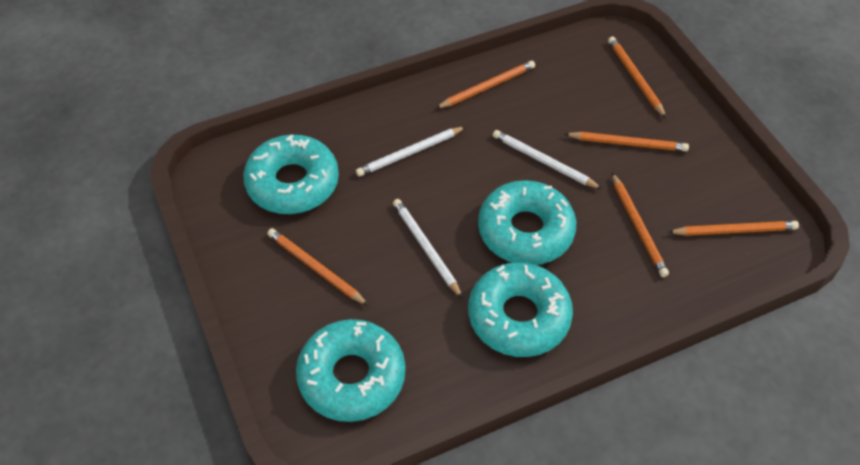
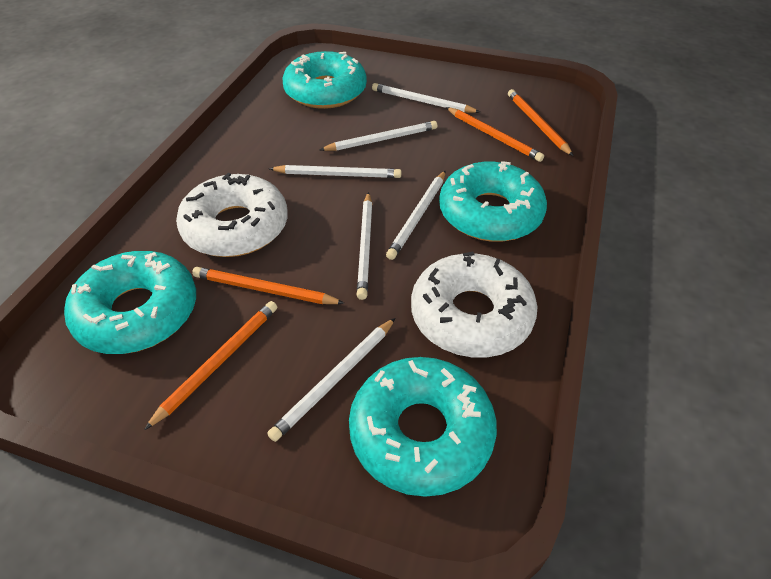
orange pencil: [267,228,369,306] [435,61,535,109] [565,132,689,152] [608,36,666,118] [612,173,669,277] [668,221,799,236] = 6 -> [144,301,277,430] [192,267,344,304] [446,107,544,162] [508,89,573,156] = 4
white donut: none = 0 -> [176,173,288,257] [411,252,537,358] = 2
white pencil: [356,126,466,177] [393,199,462,298] [493,130,602,189] = 3 -> [267,318,395,442] [269,165,402,178] [320,121,437,151] [357,192,372,300] [372,83,480,113] [386,170,446,260] = 6

